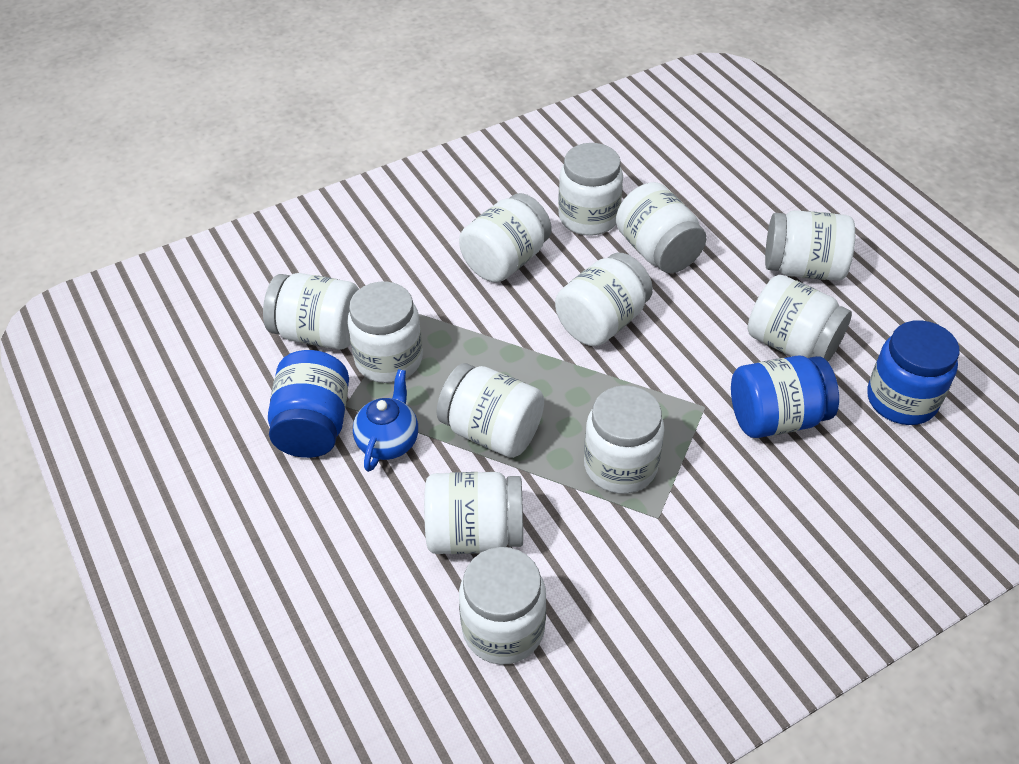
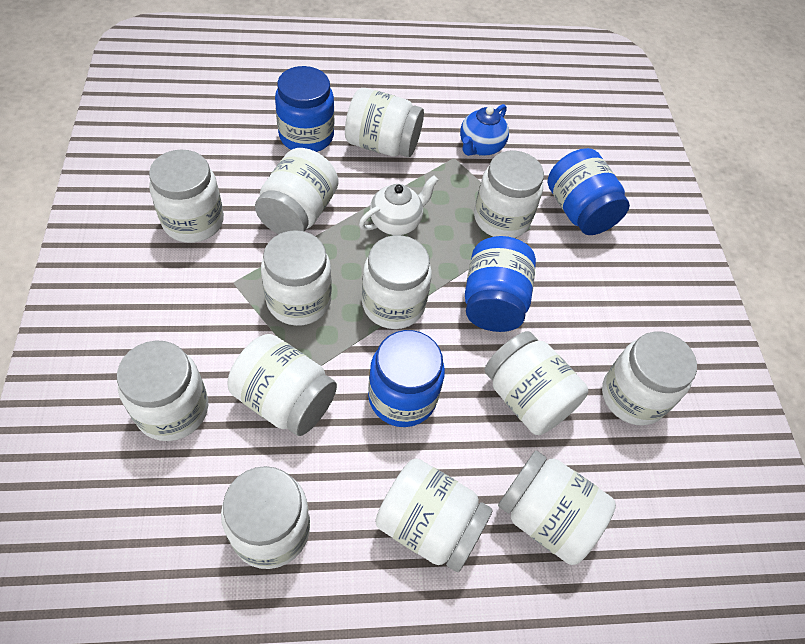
blue jar: [268,350,349,458] [731,356,839,438] [867,320,959,425] = 3 -> [275,66,334,152] [368,330,445,427] [465,236,536,332] [547,148,630,235] = 4
white jar: [263,273,359,350] [347,282,423,383] [424,472,523,554] [437,363,544,458] [459,193,551,283] [459,547,546,664] [555,253,653,346] [558,143,623,236] [584,385,664,494] [616,182,707,273] [748,275,852,362] [765,210,855,281] = 12 -> [117,340,208,441] [149,150,224,243] [221,466,310,569] [228,334,337,436] [255,148,338,234] [261,230,332,326] [345,88,424,157] [362,235,432,329] [375,458,493,572] [474,151,544,238] [484,331,588,435] [498,450,616,565] [602,331,697,425] = 13
white teapot: none = 0 -> [359,175,438,235] = 1

